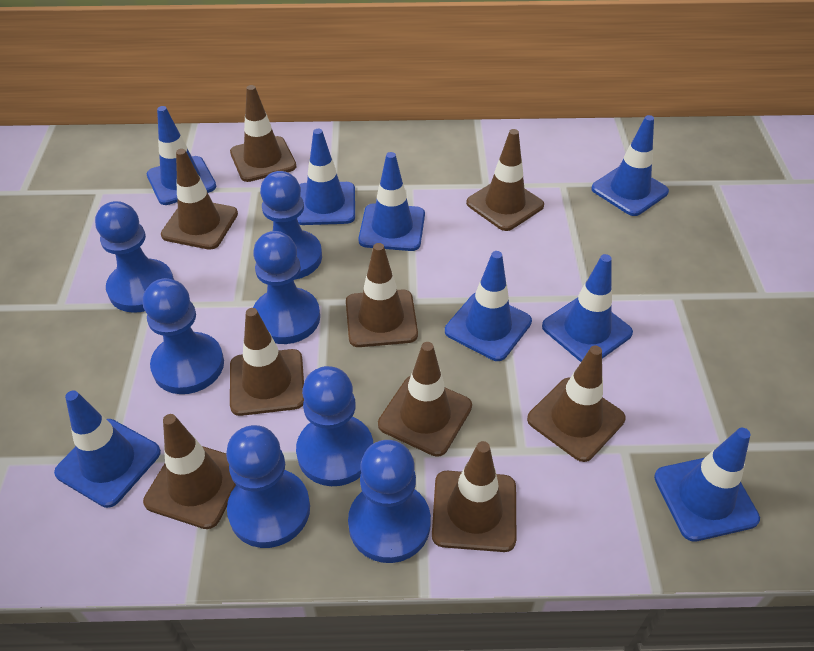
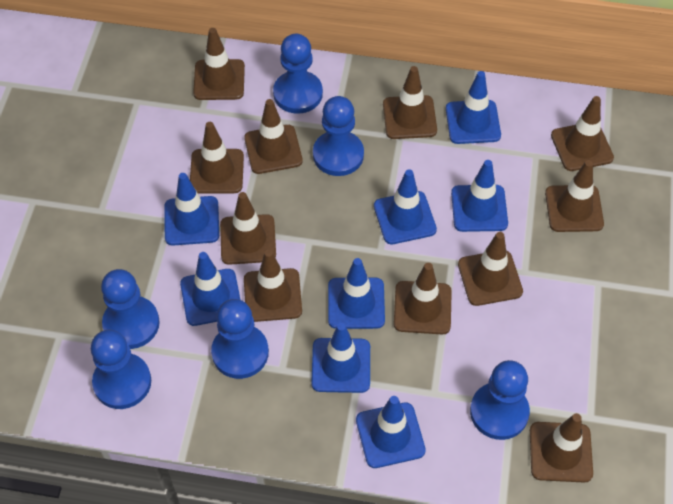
blue pawn: [95,201,174,313] [143,278,224,394] [226,425,310,548] [253,231,320,344] [260,171,322,279] [296,366,373,486] [348,440,431,563] = 7 -> [91,330,151,409] [101,269,160,349] [211,299,269,379] [273,34,323,114] [313,96,364,176] [470,360,530,440] = 6
brown traffic cone: [143,414,236,529] [161,149,238,250] [230,85,297,182] [230,308,304,416] [346,243,418,347] [378,342,472,457] [432,441,516,552] [466,129,544,231] [527,346,626,462] = 9 -> [190,122,244,194] [193,28,245,100] [220,192,276,265] [244,99,303,174] [244,250,302,322] [383,66,437,139] [394,263,452,334] [458,232,523,306] [530,413,593,483] [545,160,604,232] [551,96,614,171] = 11

